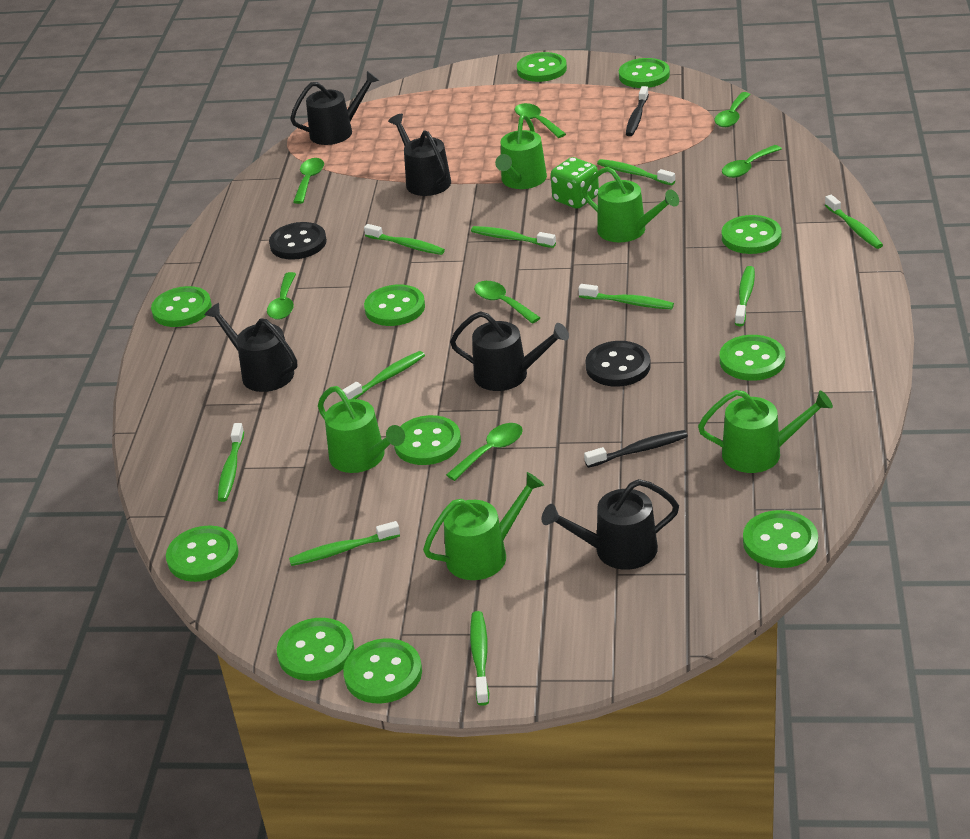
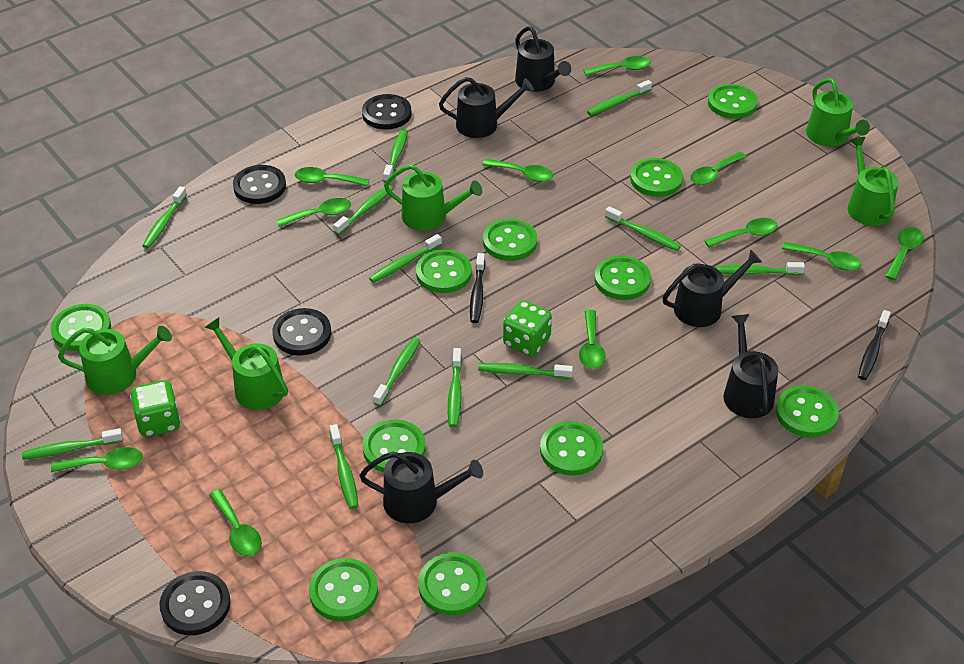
black button: [269,222,327,260] [585,341,651,387] = 2 -> [159,571,231,635] [233,165,286,204] [272,308,331,356] [362,94,412,130] = 4
green dice: [551,157,599,209] = 1 -> [130,380,181,437] [503,300,552,356] = 2
green spoon: [267,272,296,320] [293,158,324,204] [446,423,523,481] [474,281,540,324] [515,103,566,138] [714,92,751,127] [722,145,782,178] = 7 -> [51,447,143,472] [209,489,262,556] [276,198,351,227] [295,167,369,186] [482,159,553,182] [579,310,606,369] [584,56,651,76] [690,152,746,185] [705,218,778,248] [782,242,861,271] [885,227,924,280] = 11
green toothbrush: [218,423,244,502] [289,521,400,566] [343,351,425,399] [364,224,445,255] [470,611,489,706] [471,226,556,248] [578,284,674,309] [597,159,675,185] [735,266,755,326] [825,195,883,249] = 10 -> [22,428,123,460] [142,186,187,249] [329,424,358,509] [333,186,393,235] [369,234,442,283] [373,338,420,406] [383,129,408,183] [448,348,462,427] [478,363,573,379] [587,80,652,116] [605,206,681,251] [715,262,805,275] = 12

